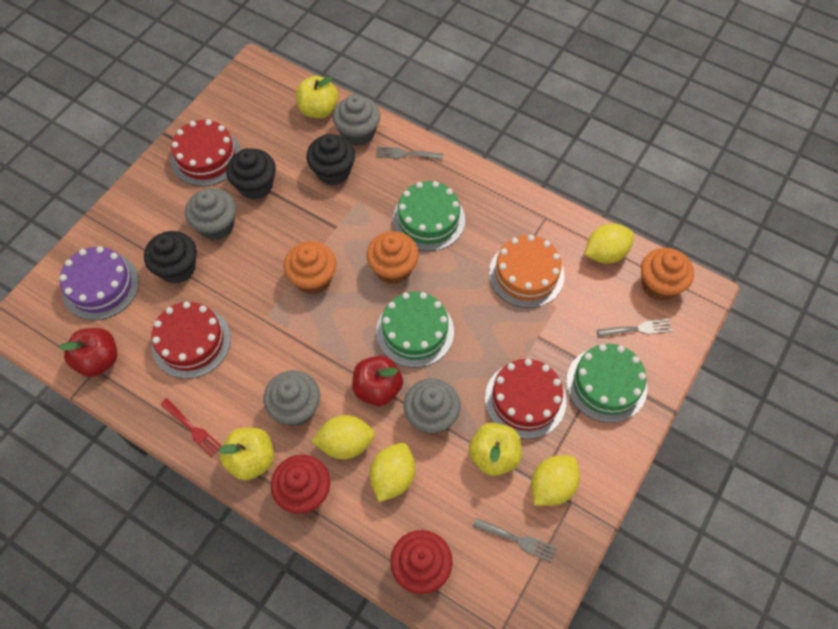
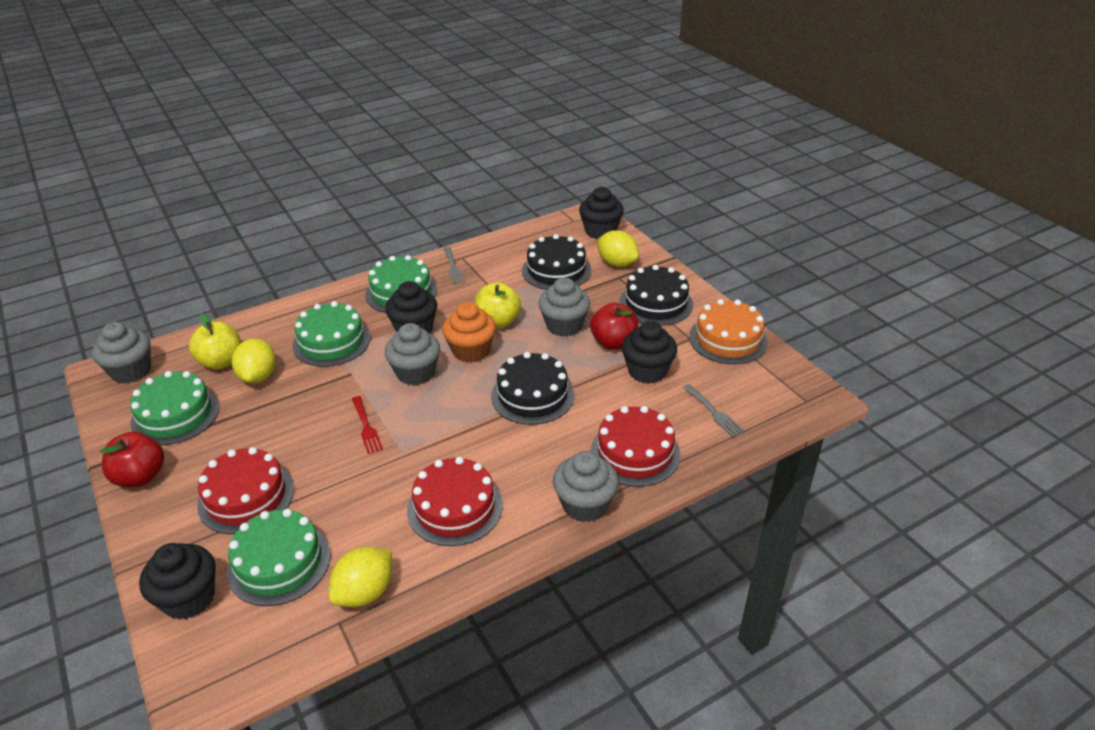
black cake: none = 0 -> [491,352,574,425] [522,234,591,290] [620,265,693,326] = 3
black cupcake: [144,231,197,284] [226,148,276,200] [306,134,355,185] = 3 -> [139,543,216,620] [385,281,437,333] [579,187,624,239] [622,321,677,384] = 4
green cake: [376,292,454,368] [392,181,465,251] [566,344,647,423] = 3 -> [130,371,220,445] [227,509,331,606] [293,301,371,367] [365,255,437,313] = 4
grey fork: [376,146,443,160] [473,518,557,562] [597,319,673,337] = 3 -> [443,247,465,285] [683,384,745,437] = 2
orange cupcake: [284,241,336,294] [366,231,419,284] [641,248,694,301] = 3 -> [442,302,496,363] = 1
purple cake: [59,246,139,320] = 1 -> none = 0
red cupcake: [271,455,330,514] [390,530,453,594] = 2 -> none = 0
yellow apple: [219,427,274,480] [296,76,338,118] [469,423,522,476] = 3 -> [189,313,241,370] [475,282,521,328] = 2
yellow lemon: [311,415,375,459] [370,443,415,502] [531,455,580,506] [585,224,634,264] = 4 -> [232,338,276,383] [329,547,392,607] [597,230,639,267] = 3

